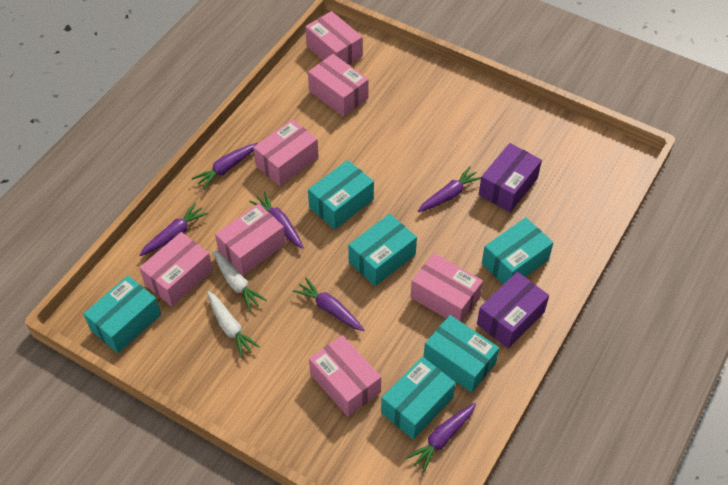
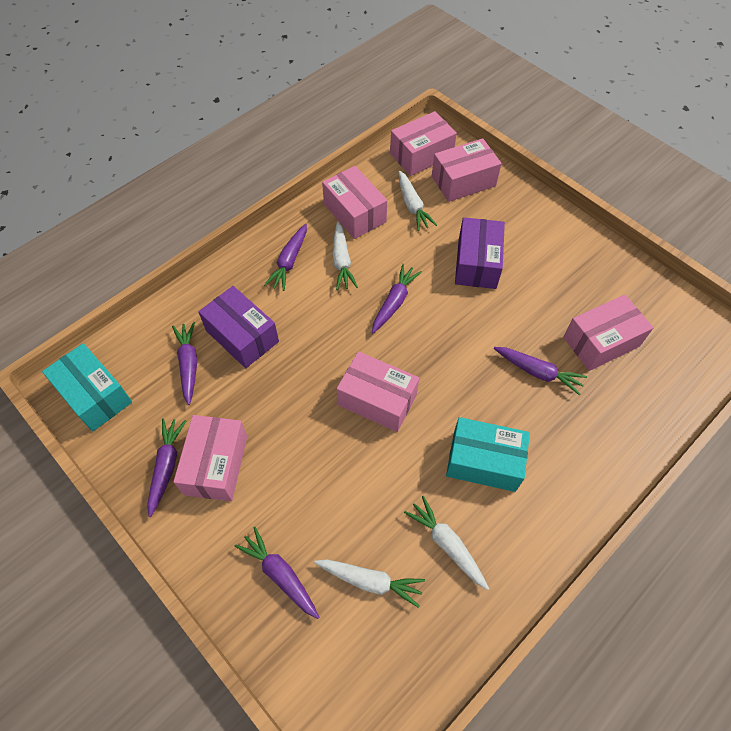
pink box: [139,232,213,307] [215,203,286,275] [253,119,319,186] [305,11,363,65] [308,54,368,117] [309,335,381,417] [411,253,483,322] = 7 -> [173,415,247,501] [322,166,387,239] [337,351,419,432] [390,111,457,176] [432,138,502,202] [563,294,653,371] = 6
turquoise box: [84,276,161,353] [308,160,374,229] [348,214,417,286] [381,357,456,440] [424,315,499,393] [482,217,553,284] = 6 -> [42,343,132,431] [446,417,530,492] = 2
white carrot: [207,291,260,358] [213,249,267,311] = 2 -> [314,559,425,608] [332,222,358,290] [398,170,437,231] [404,496,489,590] = 4

